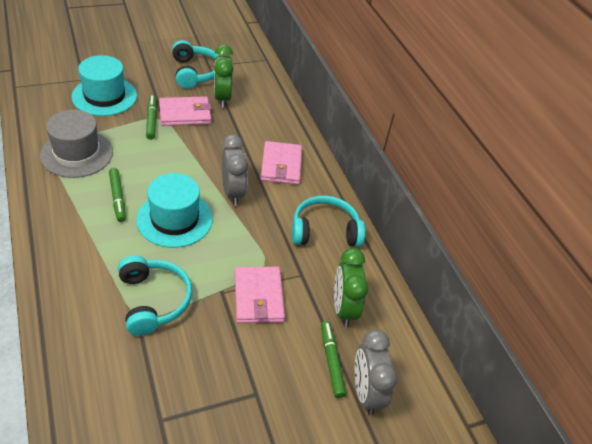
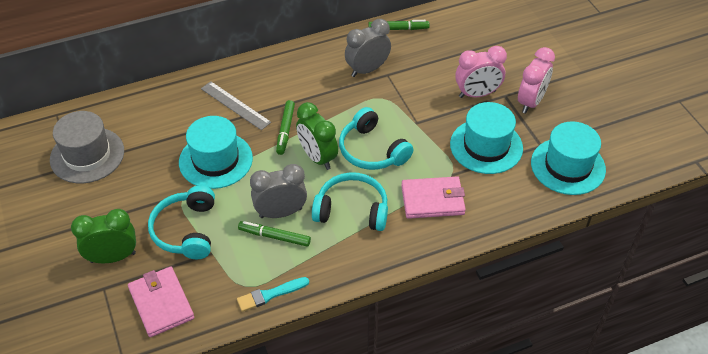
grey ruler: none = 0 -> [201,81,271,130] = 1
pink clock: none = 0 -> [455,46,507,98] [518,47,555,113] = 2
pink wallet: [159,96,211,126] [234,267,285,323] [260,141,302,185] = 3 -> [128,266,194,337] [401,176,466,219] = 2
turquoise brush: none = 0 -> [237,277,309,312] = 1
turquoise hat: [71,55,137,116] [136,173,213,248] = 2 -> [179,116,253,189] [450,102,523,174] [531,121,606,195] = 3

